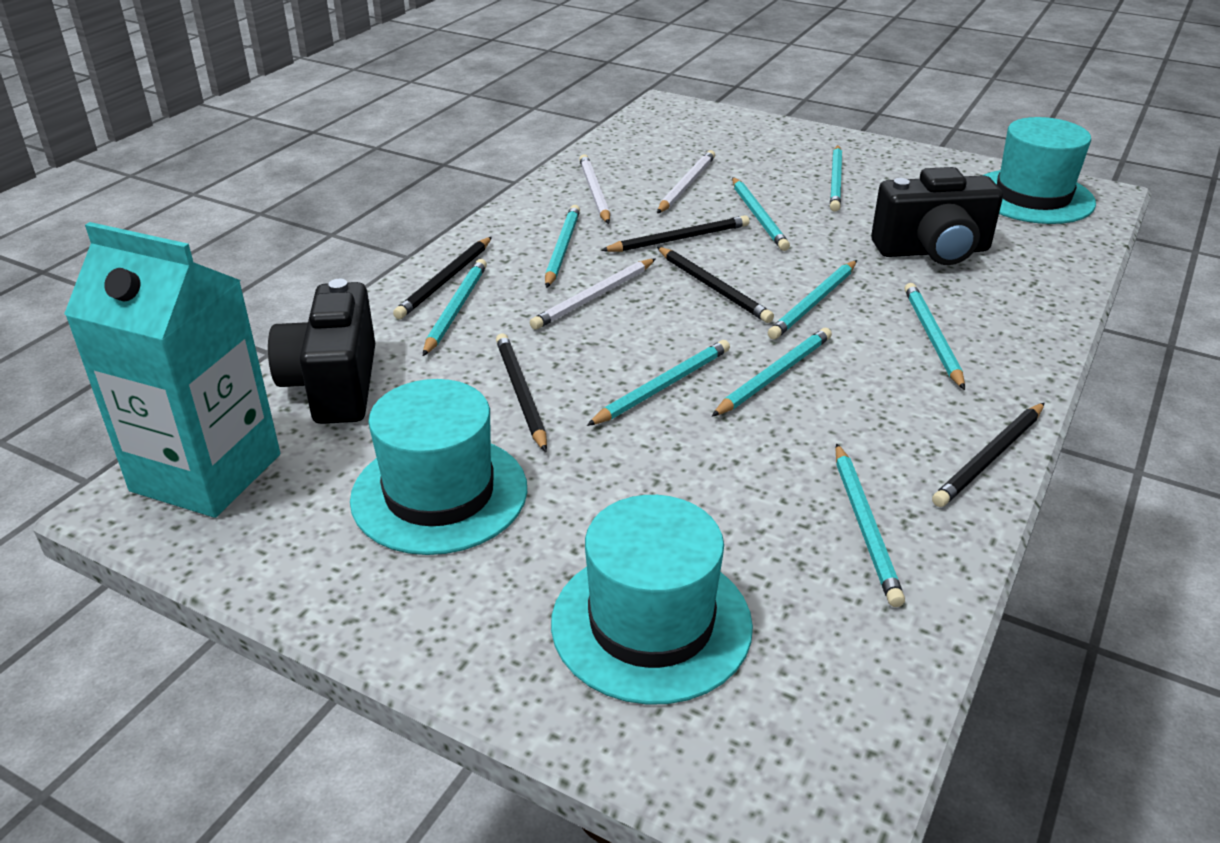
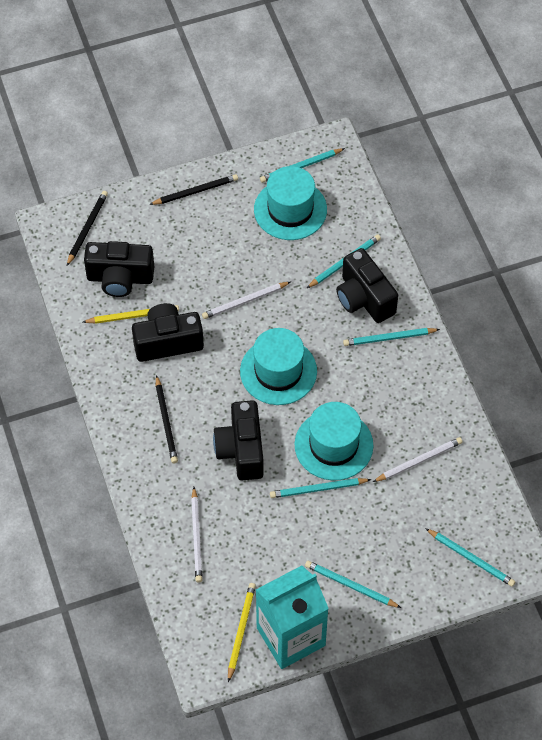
black camera: [268,279,375,424] [871,167,1003,265] = 2 -> [84,241,154,297] [132,303,204,362] [213,400,264,480] [336,248,398,323] = 4
black pencil: [393,237,492,319] [496,333,547,452] [601,215,750,252] [657,247,774,323] [932,403,1044,507] = 5 -> [67,191,108,266] [149,174,238,205] [156,375,178,463] = 3
turquoise pencil: [423,259,487,356] [545,205,580,288] [587,340,730,426] [712,328,832,417] [732,177,790,251] [768,260,857,339] [830,145,842,212] [835,443,905,607] [904,283,965,390] = 9 -> [260,148,345,183] [270,478,371,498] [305,561,401,608] [307,235,381,288] [343,328,440,346] [425,528,515,587] = 6
yellow pencil: none = 0 -> [83,305,179,324] [228,583,256,682] = 2

